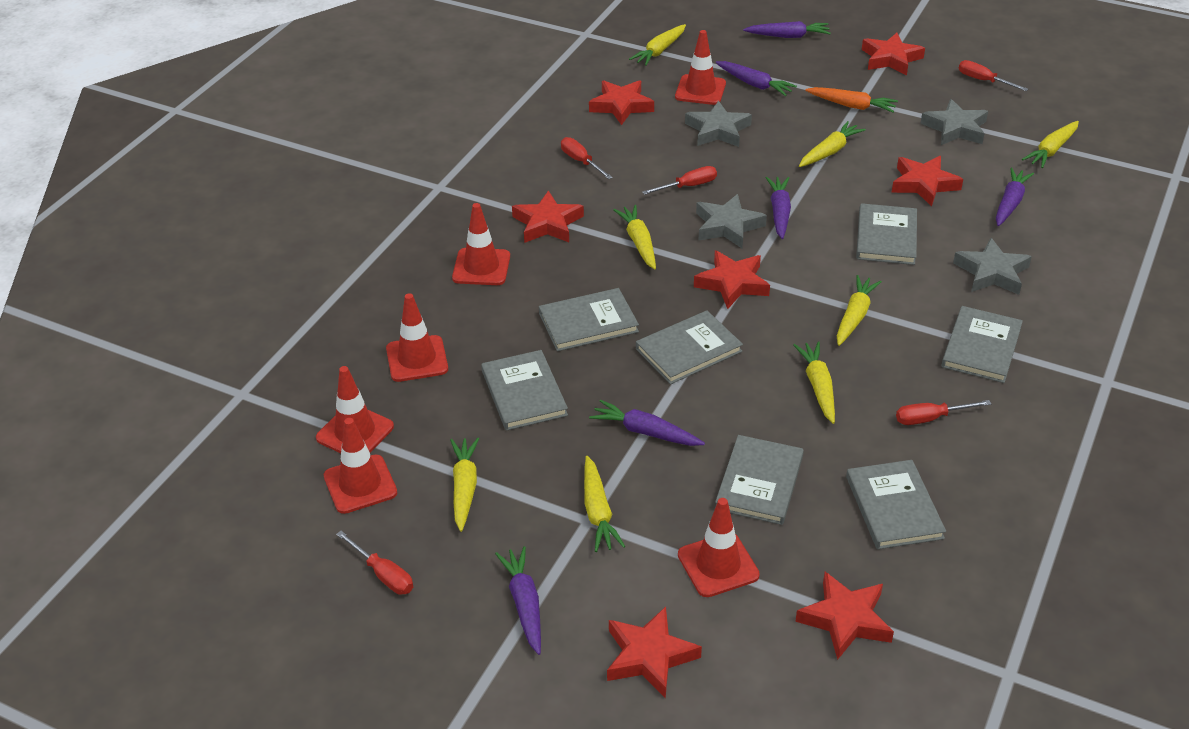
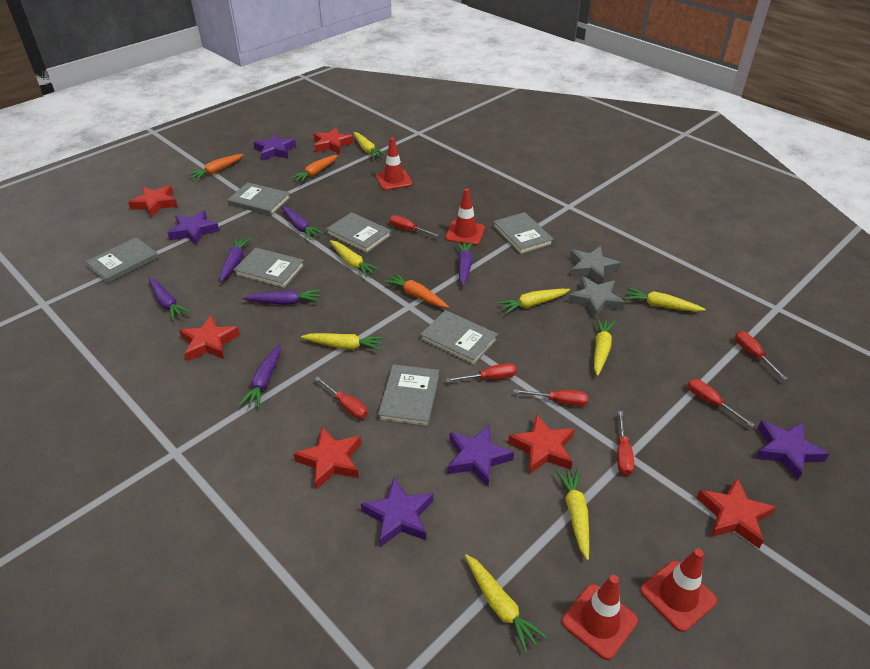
grey star: [685,101,752,147] [696,194,767,248] [920,99,988,145] [953,238,1032,295] = 4 -> [568,276,625,319] [570,246,621,284] = 2
orange carrot: [805,87,898,113] = 1 -> [188,154,243,180] [291,155,338,183] [383,273,449,308] = 3
purple star: none = 0 -> [167,210,219,245] [253,134,296,161] [361,478,433,547] [448,425,514,487] [755,420,829,481] = 5
red screwdriver: [336,531,413,595] [561,137,613,179] [642,166,717,195] [896,400,991,425] [959,60,1028,91] = 5 -> [314,376,368,419] [389,215,439,237] [446,363,517,382] [514,389,588,406] [617,411,634,475] [688,379,755,427] [735,331,788,380] = 7
red star: [512,191,584,243] [589,80,654,125] [607,607,702,698] [694,250,770,309] [795,572,894,660] [862,33,925,75] [892,156,963,206] = 7 -> [128,185,178,217] [179,315,240,361] [293,427,361,490] [313,128,354,154] [508,414,574,474] [696,478,776,548] = 6
red traffic cone: [316,366,394,453] [324,418,397,514] [386,293,448,382] [452,203,510,285] [675,30,726,105] [678,498,760,597] = 6 -> [376,138,412,190] [445,188,485,245] [562,575,638,660] [640,549,717,632] = 4

